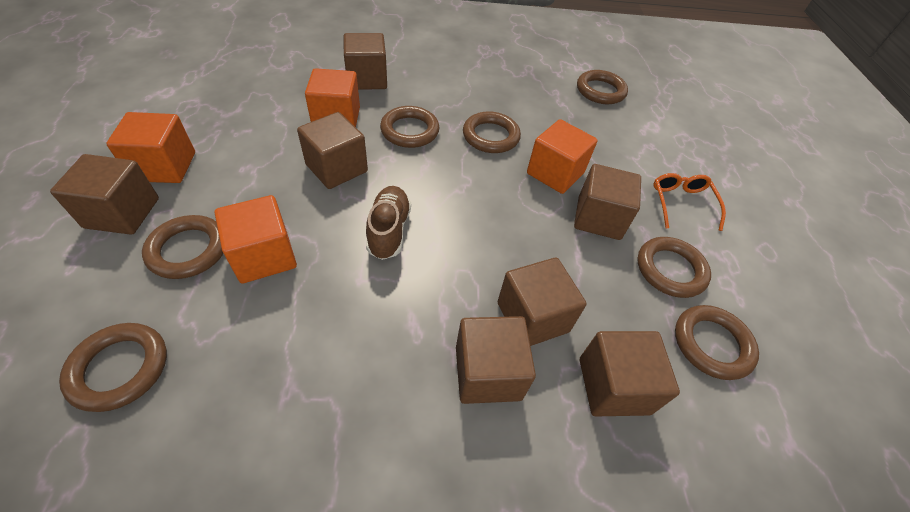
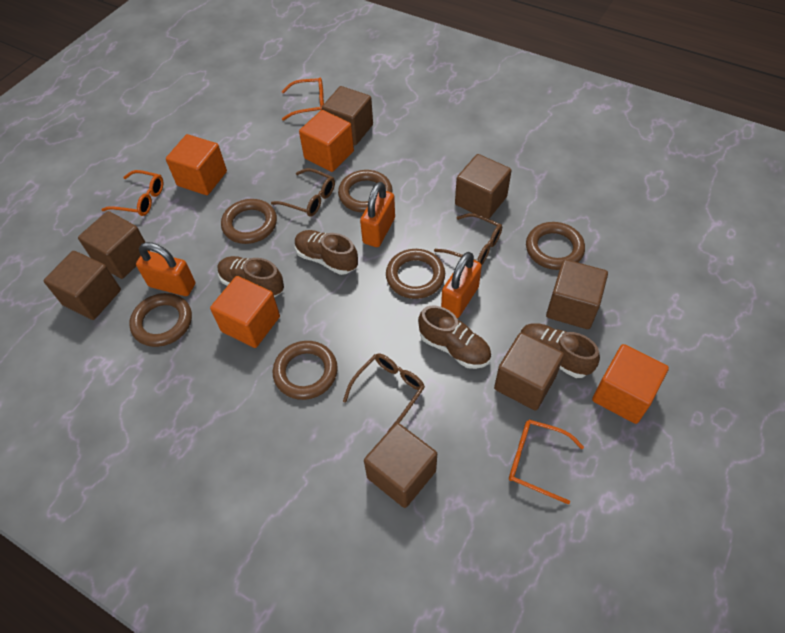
brown glasses: none = 0 -> [271,168,335,217] [343,353,425,431] [434,213,502,265] = 3
brown ring: [59,323,167,412] [142,215,223,279] [380,106,439,148] [463,111,521,153] [577,70,628,104] [637,237,711,298] [675,305,759,380] = 7 -> [129,293,192,347] [221,199,277,244] [273,341,338,400] [338,170,392,213] [386,249,445,299] [526,222,585,270] = 6
brown shoe: [366,186,411,260] = 1 -> [218,256,284,297] [295,230,358,275] [418,306,491,369] [520,323,600,378] = 4
orange glasses: [653,173,726,231] = 1 -> [101,170,163,216] [282,78,324,121] [509,420,584,504] = 3
orange padlock: none = 0 -> [136,242,195,296] [360,182,395,247] [441,252,482,318] = 3

